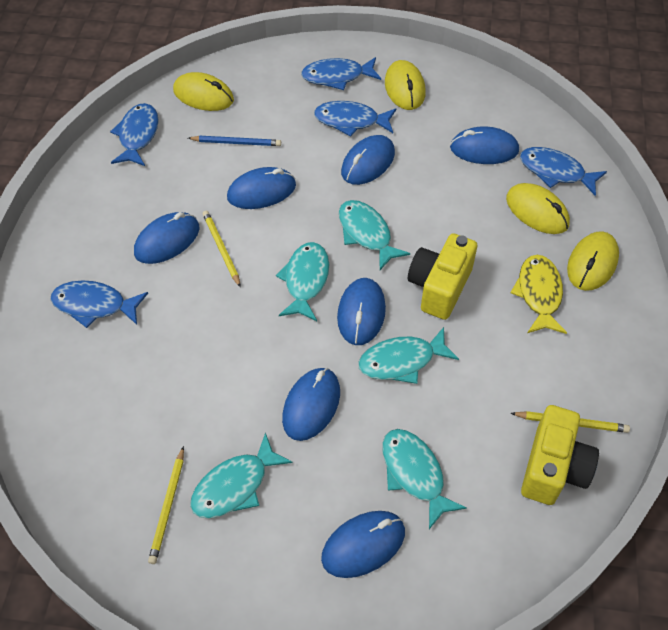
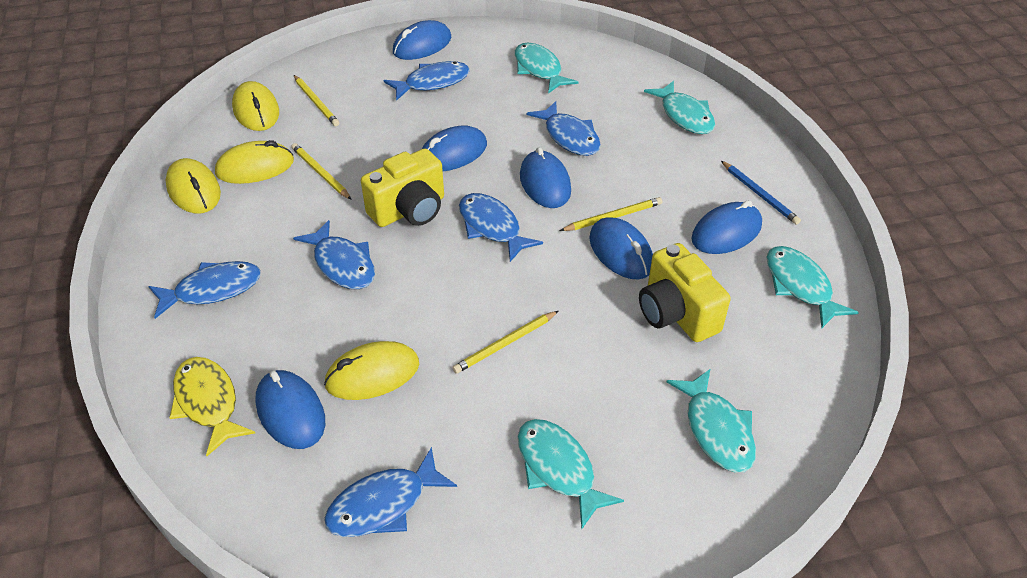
blue fish: [51,280,148,328] [110,103,159,166] [301,57,381,90] [314,101,396,137] [520,147,607,196] = 5 -> [148,261,261,319] [293,220,375,289] [324,447,457,537] [384,61,470,101] [459,193,543,262] [527,101,601,156] = 6
blue mouse: [134,212,199,264] [227,167,296,209] [282,368,340,441] [321,511,405,578] [337,278,386,345] [341,135,395,185] [450,126,519,164] = 7 -> [255,370,325,449] [393,20,451,60] [422,126,487,171] [520,147,571,208] [589,217,653,280] [691,200,762,254] = 6
yellow pencil: [148,446,184,564] [203,211,241,287] [511,411,630,433] = 3 -> [291,143,352,200] [294,75,339,126] [452,311,558,374] [560,197,662,231] = 4

